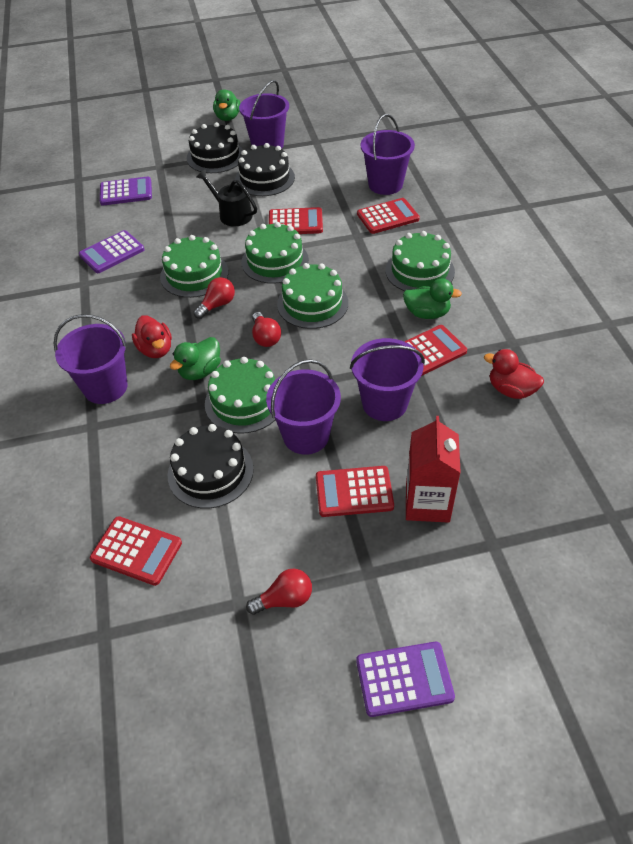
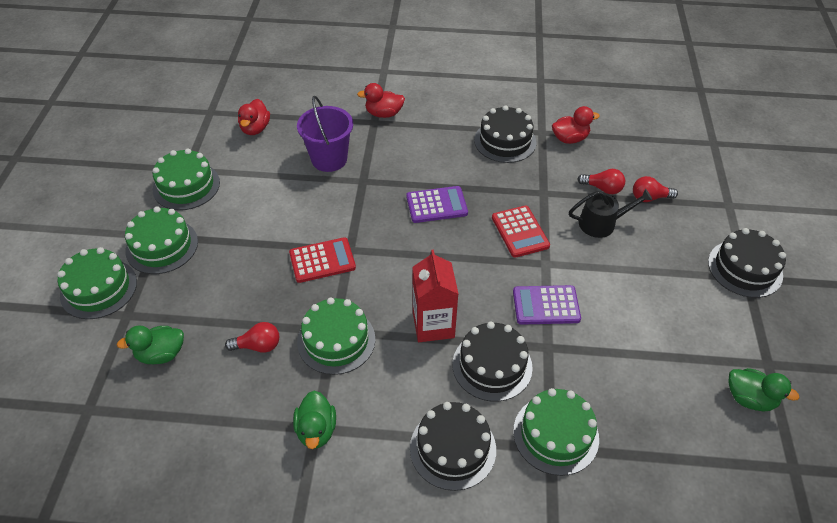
black cake: [168,424,254,509] [187,122,243,173] [235,143,295,196] = 3 -> [410,402,496,491] [453,321,533,402] [474,105,536,163] [708,228,786,298] = 4
purple bucket: [54,314,127,404] [239,80,289,149] [266,359,341,455] [350,338,425,421] [361,114,415,195] = 5 -> [297,96,353,172] = 1
purple calculator: [79,230,145,273] [100,176,152,206] [356,642,455,717] = 3 -> [406,186,468,223] [513,285,581,325] = 2
red calculator: [90,516,182,586] [269,207,323,234] [316,466,394,517] [357,198,420,234] [404,325,467,376] = 5 -> [289,237,356,283] [492,205,550,258] = 2
red duck: [132,315,172,358] [484,349,544,399] = 2 -> [238,99,270,135] [357,83,405,118] [552,106,600,144] = 3

